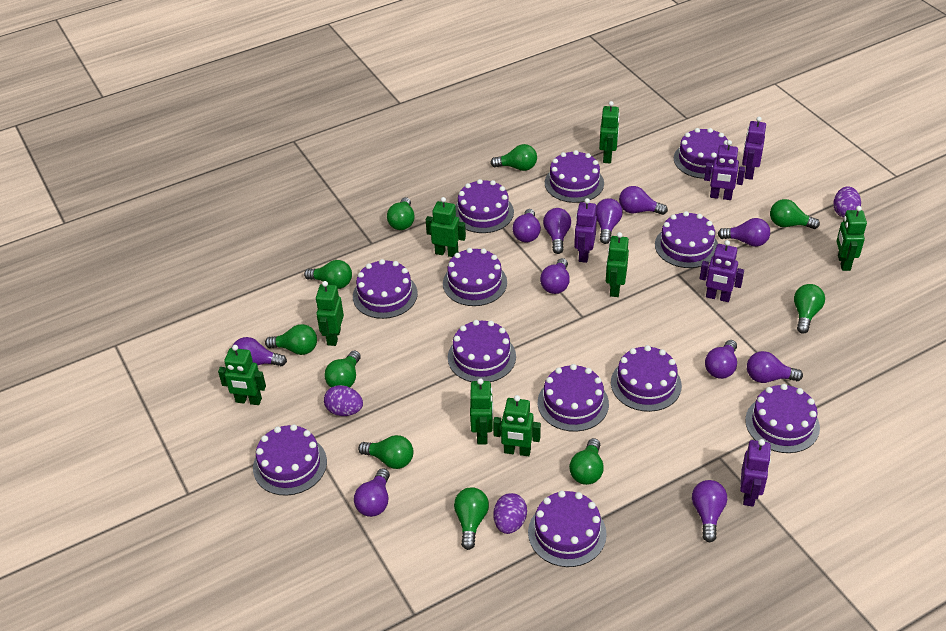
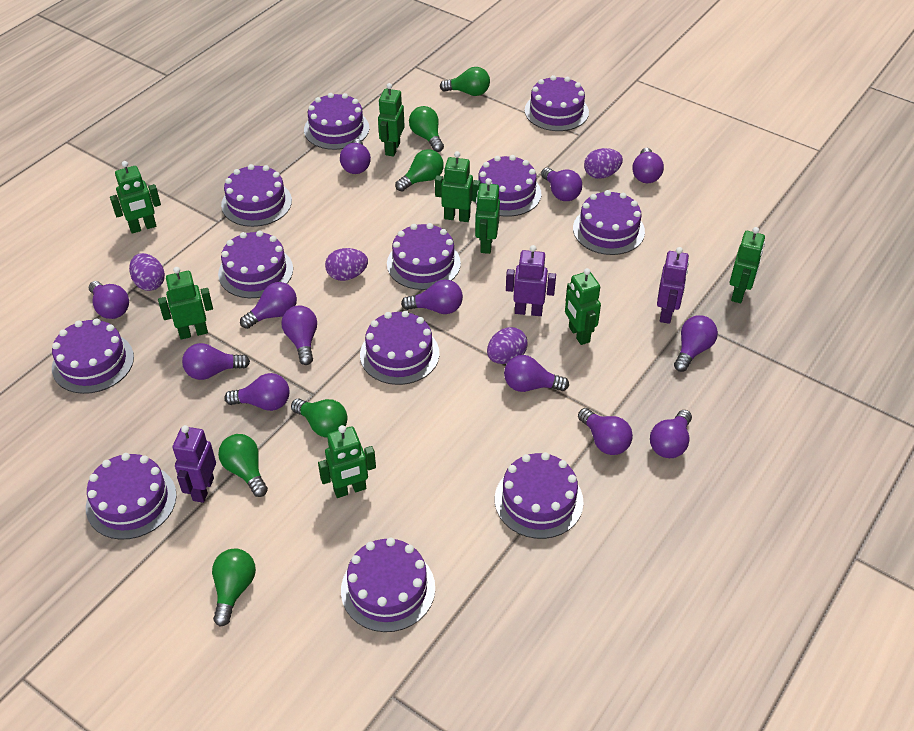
green light bulb: [265,324,317,355] [304,260,352,289] [324,350,361,387] [358,435,413,469] [387,197,415,230] [454,487,489,550] [490,144,537,171] [569,438,604,485] [770,199,820,229] [794,284,825,334] = 10 -> [212,548,256,626] [218,434,268,497] [291,399,347,437] [395,149,444,192] [409,106,444,152] [440,67,490,96] = 6
purple egg: [324,385,363,416] [493,493,527,534] [833,186,861,217] = 3 -> [129,253,165,291] [325,248,368,281] [487,327,528,364] [584,148,623,179] = 4
purple light bulb: [232,337,287,366] [354,468,390,517] [512,209,541,242] [540,258,570,294] [543,208,571,254] [596,198,623,244] [619,186,668,215] [692,480,727,543] [705,340,737,379] [718,218,770,247] [747,351,803,383] = 11 -> [89,281,129,319] [182,343,250,380] [224,373,289,411] [240,282,297,329] [281,306,317,365] [340,139,371,174] [401,279,463,314] [504,355,569,392] [541,167,582,201] [578,408,633,455] [632,148,664,183] [650,410,692,458] [674,315,718,372] = 13
purple robot: [574,198,597,263] [699,240,744,302] [704,140,745,200] [740,439,771,506] [742,117,766,180] = 5 -> [173,425,216,503] [506,245,556,316] [657,247,689,324] = 3

